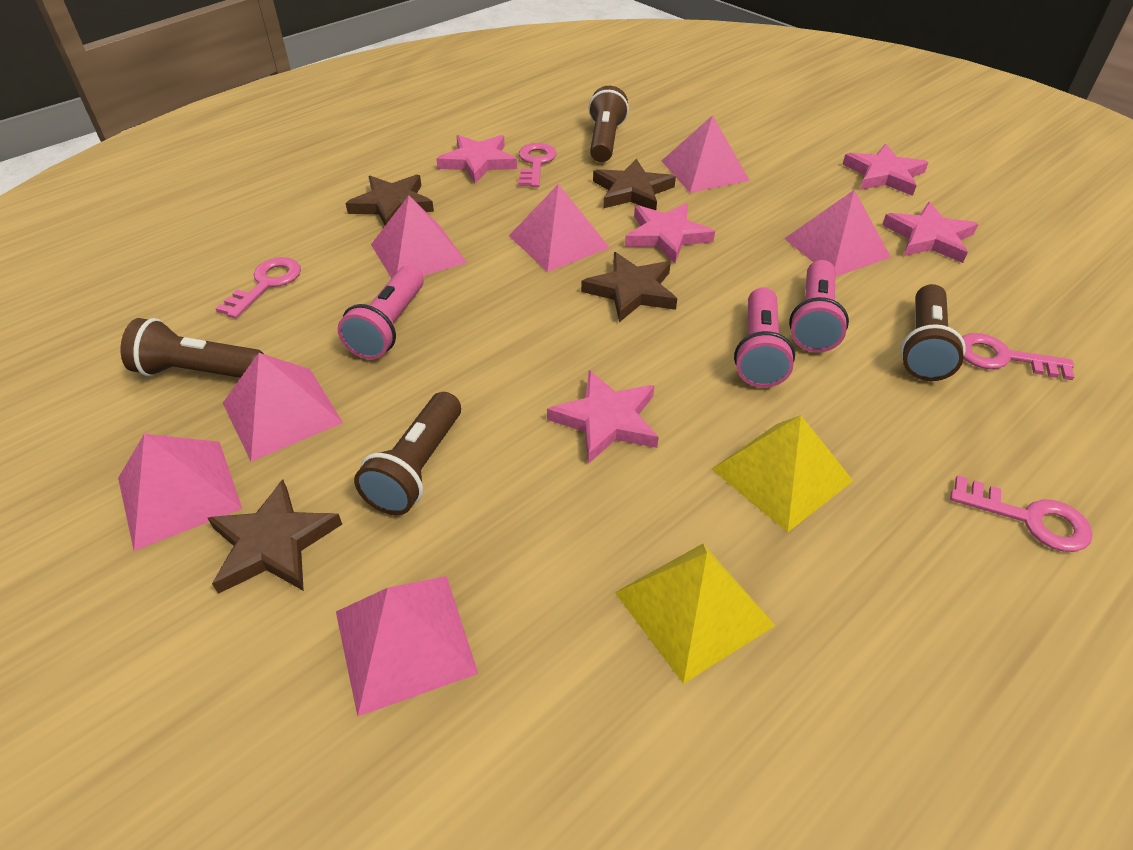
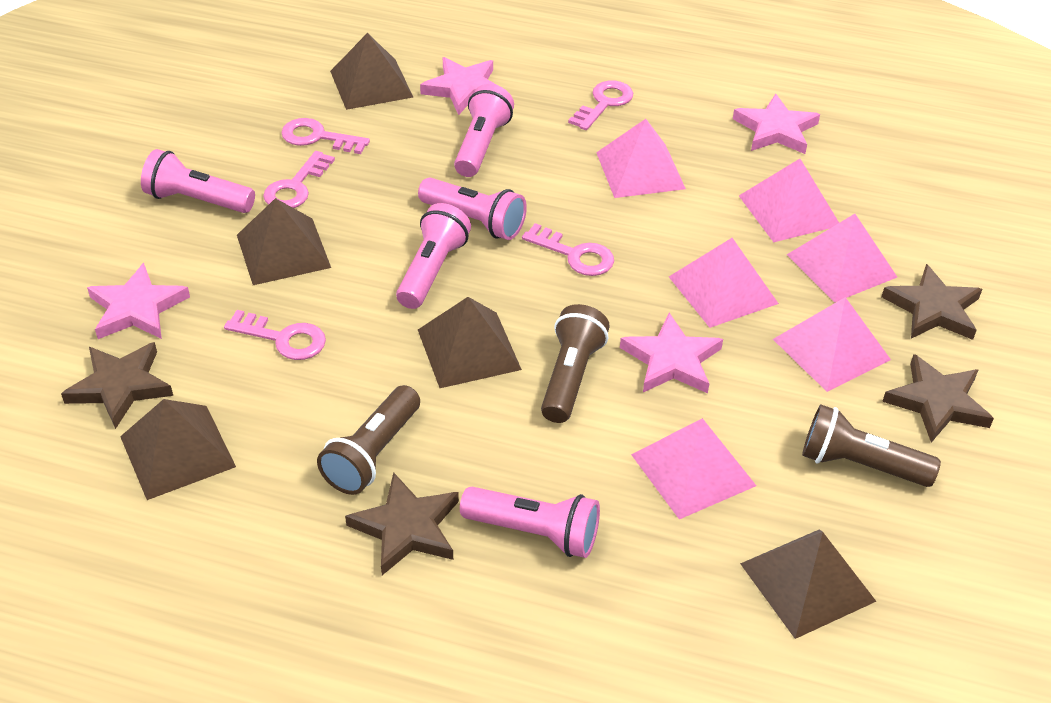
brown flashlight: [121,318,264,378] [354,392,461,515] [588,86,629,162] [901,284,965,381] = 4 -> [317,385,420,495] [541,304,610,423] [802,404,941,487] = 3
brown pyramid: none = 0 -> [120,399,236,500] [237,198,331,285] [330,33,413,110] [418,297,522,388] [740,529,877,639] = 5
pink flashlight: [338,266,424,360] [734,287,795,388] [789,260,849,352] = 3 -> [141,149,255,213] [396,203,471,309] [418,177,527,240] [454,84,514,177] [460,487,600,558] = 5
pink key: [215,257,301,319] [518,143,557,187] [950,475,1093,552] [962,333,1074,380] = 4 -> [224,310,326,360] [263,151,335,208] [281,118,370,154] [522,223,614,276] [568,81,633,130] = 5
pink pyramid: [118,434,242,551] [223,353,343,461] [336,576,478,716] [371,196,467,278] [509,184,610,272] [662,115,750,193] [784,190,891,277] = 7 -> [596,119,686,198] [631,418,756,519] [669,238,779,328] [739,159,839,242] [773,297,891,392] [787,214,897,303] = 6
pink star: [436,135,517,184] [547,370,659,464] [625,203,715,263] [842,144,929,196] [882,202,978,263] = 5 -> [87,263,190,339] [420,57,497,115] [620,313,723,393] [733,94,820,154] = 4
yellow pyramid: [615,544,776,684] [712,415,853,532] = 2 -> none = 0

